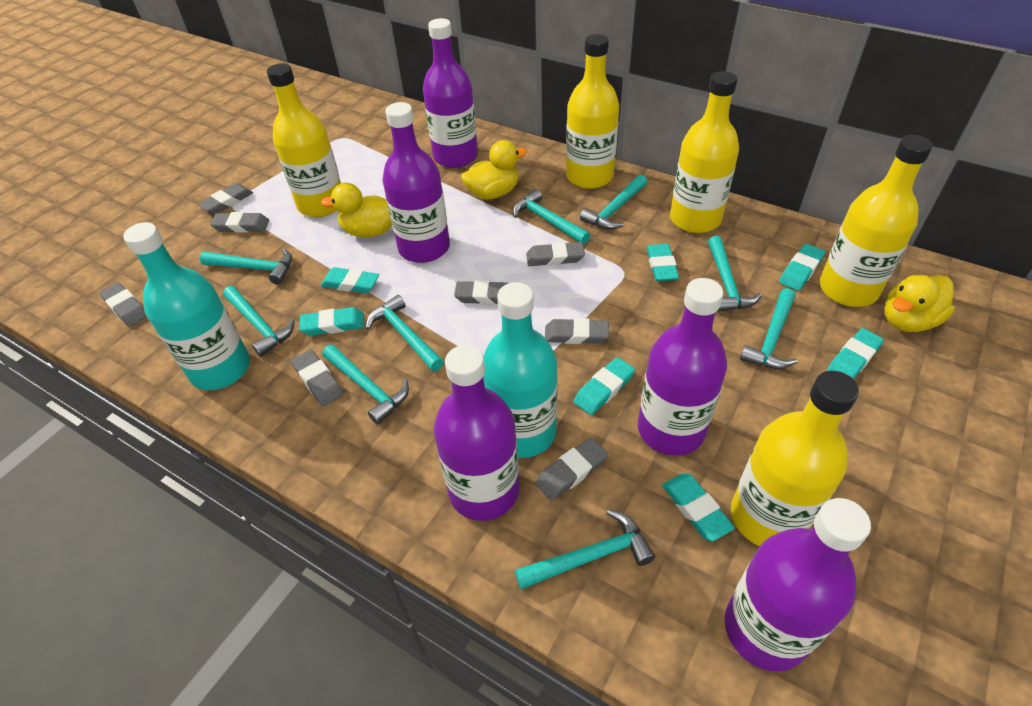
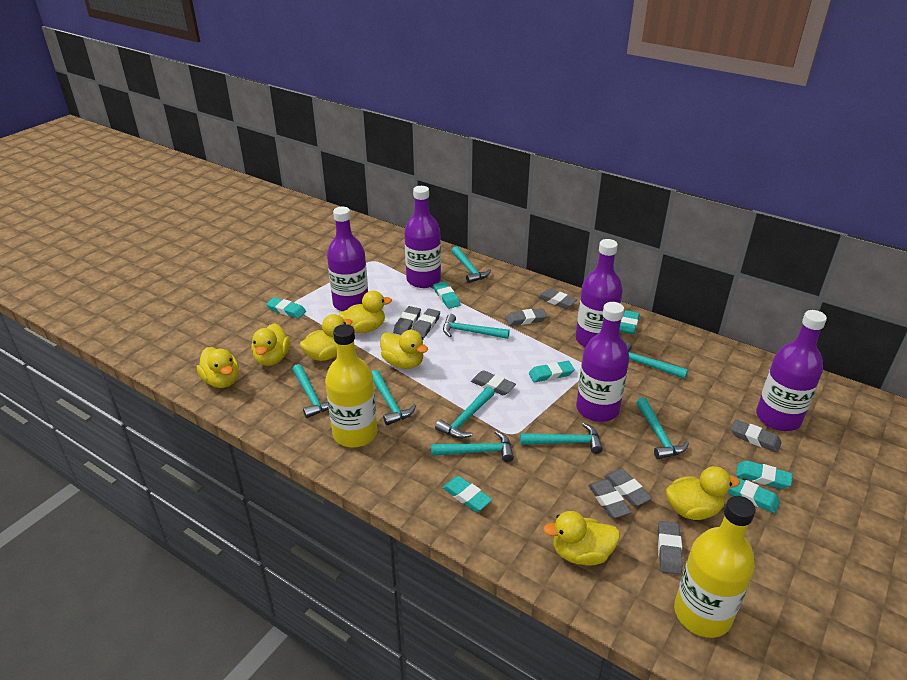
grey eraser: [99,282,147,327] [198,183,253,214] [210,212,269,232] [291,350,343,406] [454,280,508,305] [526,242,585,266] [535,437,608,501] [545,318,609,344] = 8 -> [393,306,421,335] [412,308,440,338] [471,370,516,395] [505,308,547,326] [538,288,577,309] [588,479,631,518] [604,468,652,506] [658,521,683,575] [731,419,782,453] = 9
turquoise bottle: [123,222,250,390] [483,282,558,458] = 2 -> none = 0
yellow bottle: [267,63,341,217] [566,34,619,189] [670,71,739,233] [731,371,859,546] [820,135,933,307] = 5 -> [325,324,377,447] [674,496,756,638] = 2
yellow duck: [321,183,392,237] [461,140,527,199] [884,275,955,332] = 3 -> [197,347,239,388] [251,323,290,366] [300,314,353,361] [339,291,392,333] [380,330,428,369] [543,511,620,566] [666,466,740,520] = 7

